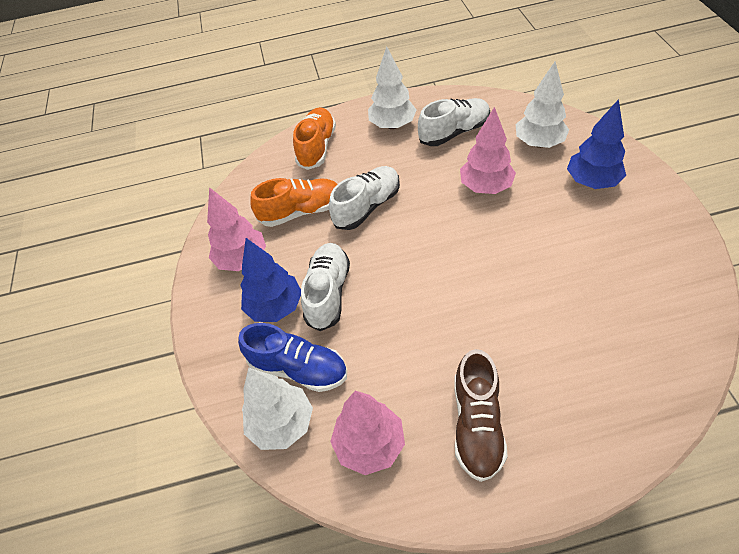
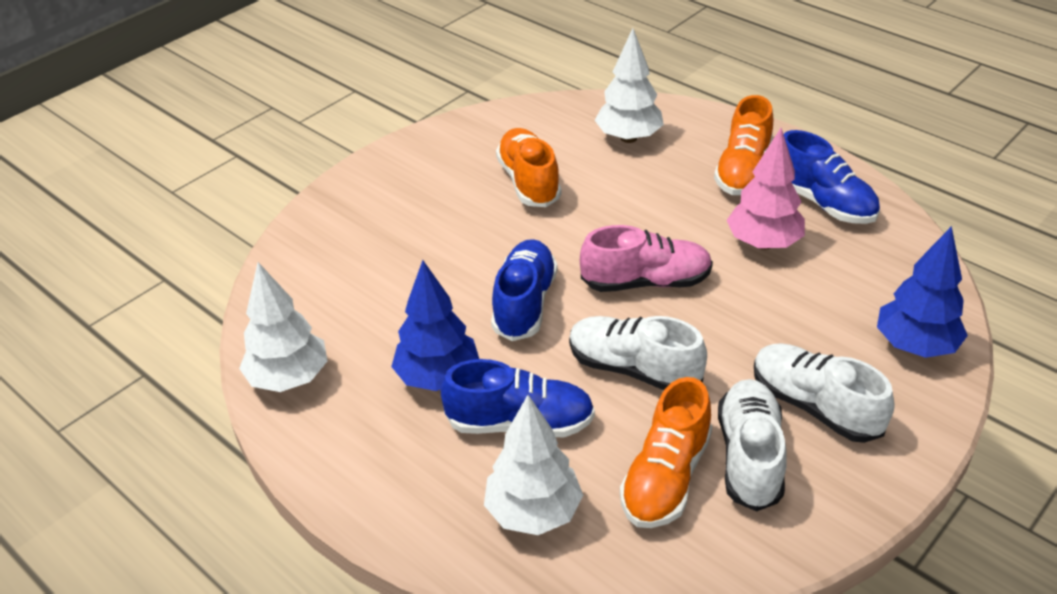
blue shoe: [238,323,347,392] = 1 -> [440,359,595,437] [491,239,557,341] [784,130,880,224] = 3
brown shoe: [454,349,508,482] = 1 -> none = 0
orange shoe: [250,178,337,227] [293,107,336,170] = 2 -> [496,128,561,207] [620,377,712,528] [714,95,773,195] = 3
pink shoe: none = 0 -> [580,225,713,292] = 1
pink tree: [207,187,266,271] [330,391,405,475] [460,107,516,194] = 3 -> [727,128,805,250] = 1

